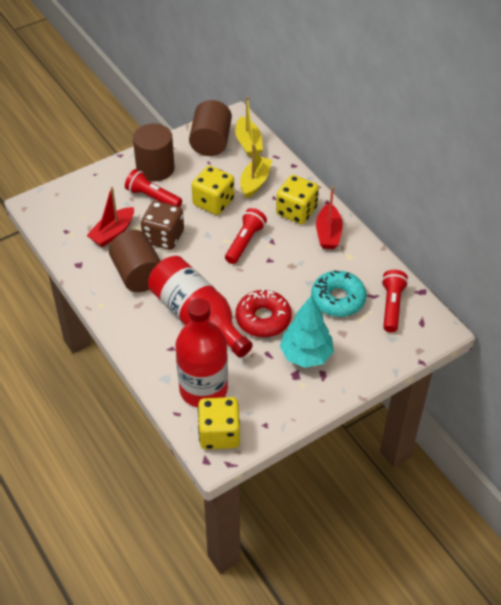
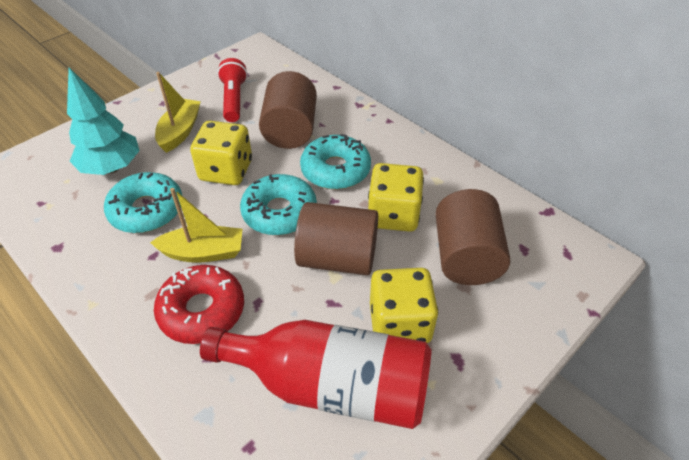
brown dice: [141,201,184,250] = 1 -> none = 0
red boat: [86,187,134,247] [316,186,343,249] = 2 -> none = 0
red bottle: [148,256,253,358] [175,298,228,407] = 2 -> [200,320,432,429] = 1
red flashlight: [125,169,182,207] [225,208,267,264] [382,270,408,333] = 3 -> [217,58,247,122] = 1
turquoise donut: [311,270,367,317] = 1 -> [104,172,182,233] [240,174,317,235] [300,134,371,189] = 3

